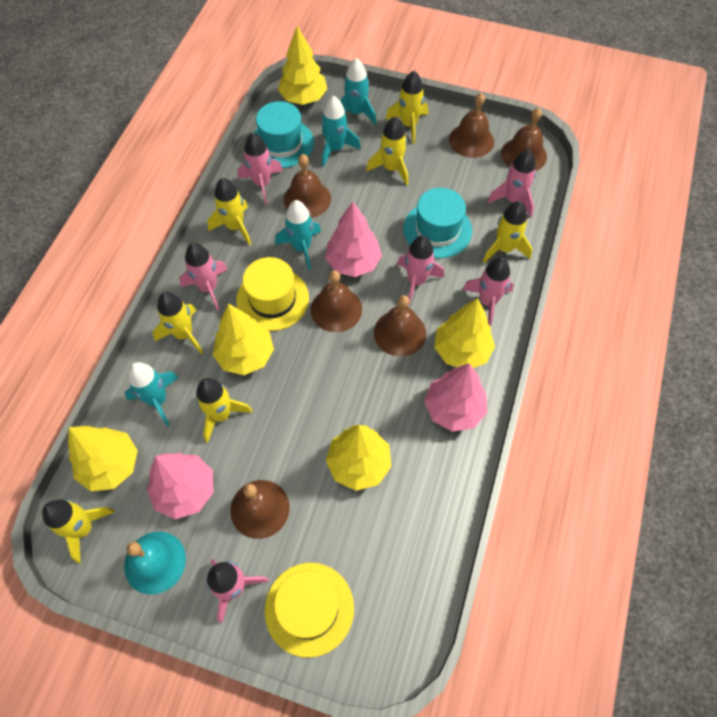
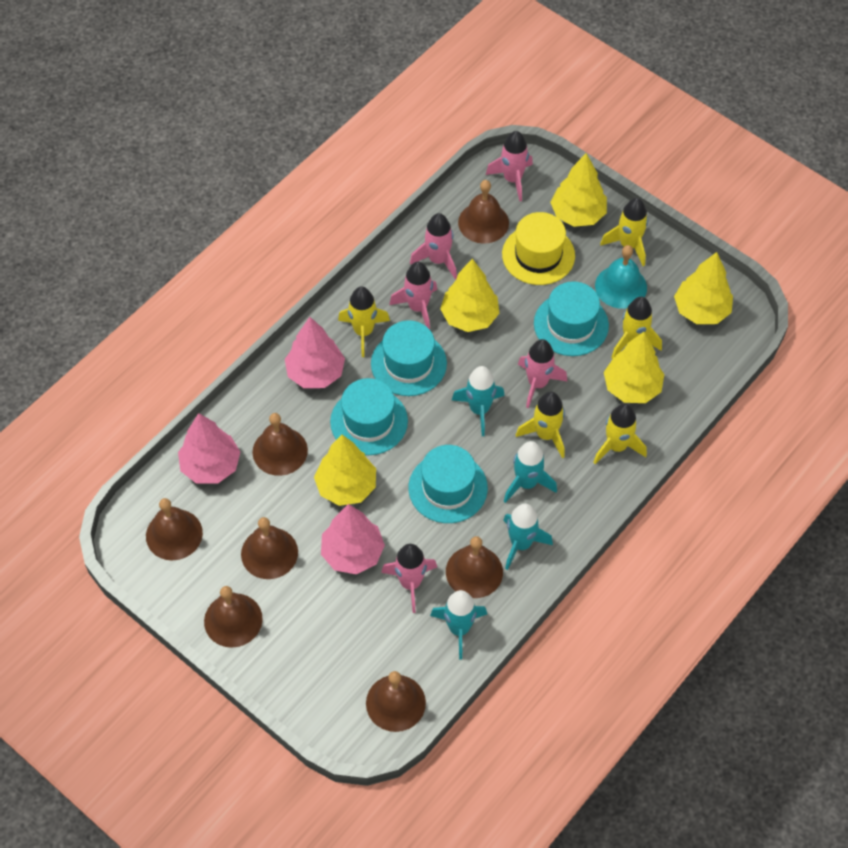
brown bell: [230,480,290,539] [284,154,331,218] [311,270,362,332] [374,295,426,357] [449,93,494,158] [501,108,547,171] = 6 -> [146,498,203,560] [204,586,263,648] [241,517,298,579] [253,413,308,476] [366,671,426,732] [446,536,503,598] [458,180,509,244] = 7
pink rocket: [179,243,228,311] [206,559,269,623] [237,132,283,205] [397,235,444,304] [462,257,514,327] [487,149,536,217] = 6 -> [381,544,437,613] [389,262,437,329] [410,213,457,280] [486,131,533,201] [518,339,567,408] = 5
turquoise hat: [254,101,314,168] [403,188,472,258] = 2 -> [330,378,408,455] [371,320,447,396] [409,445,488,523] [534,281,609,356] = 4
yellow hat: [236,257,309,331] [264,563,354,658] = 2 -> [502,212,575,285] = 1
yellow rocket: [42,499,115,563] [153,292,203,354] [196,378,252,443] [207,178,251,245] [366,116,408,186] [386,71,428,144] [483,201,532,263] = 7 -> [338,286,390,357] [516,392,565,458] [593,404,647,464] [600,198,648,266] [611,297,662,359] = 5

